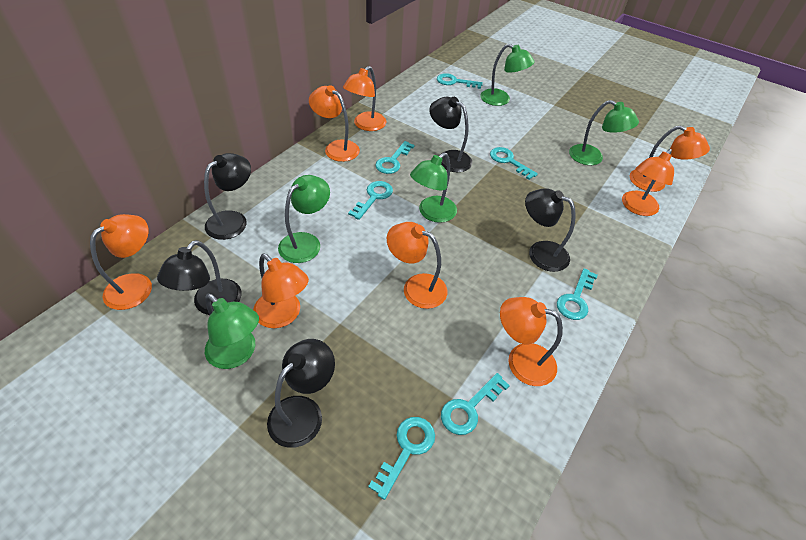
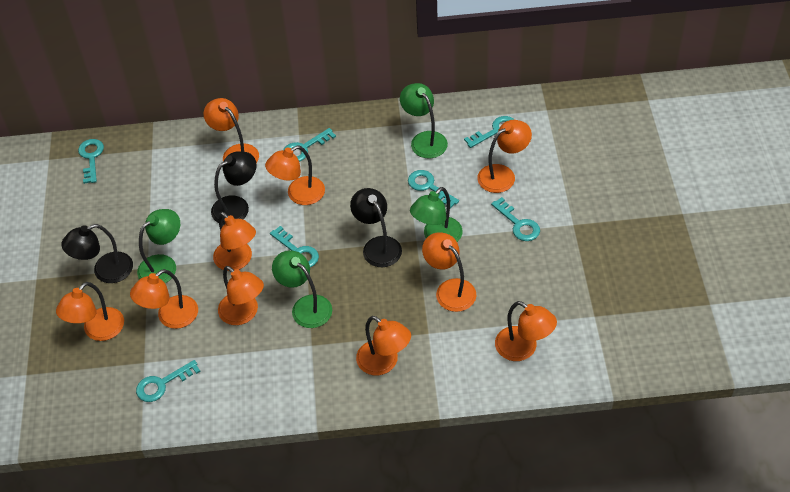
black lamp: [157,240,242,315] [204,153,251,240] [267,339,335,448] [429,97,472,172] [525,188,576,272] = 5 -> [61,224,133,283] [211,151,257,225] [350,188,402,267] = 3
green lamp: [205,293,259,369] [278,175,330,263] [410,153,457,223] [480,44,535,106] [569,100,639,165] = 5 -> [137,209,180,283] [272,250,332,328] [400,83,448,158] [410,187,463,242] = 4
orange lamp: [90,214,152,310] [253,254,309,328] [309,85,360,162] [343,66,387,131] [387,222,448,309] [500,297,563,386] [622,149,674,216] [630,126,710,192] = 8 -> [56,282,124,341] [130,269,198,329] [203,98,259,163] [213,212,256,271] [218,266,264,325] [265,146,325,205] [356,316,411,375] [422,232,476,312] [477,120,532,193] [495,301,557,361] = 10

